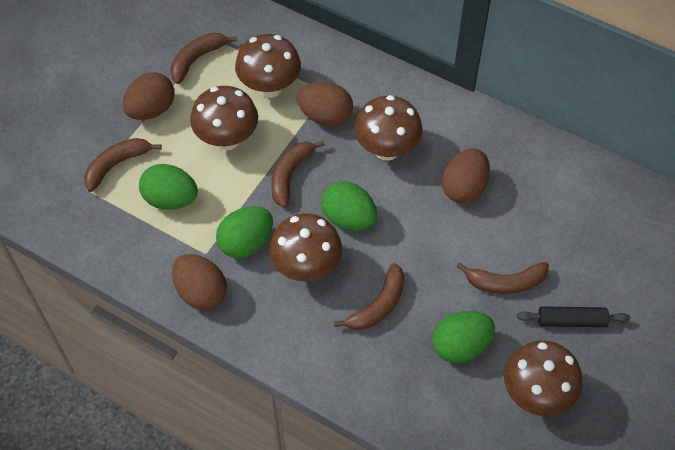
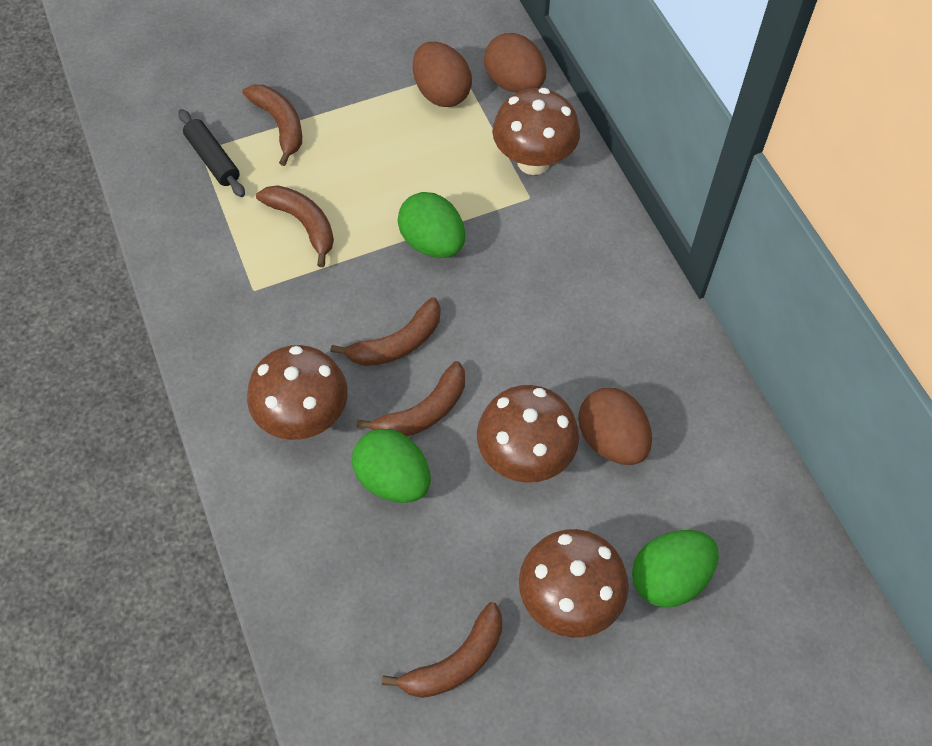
brown egg: [122,72,174,120] [172,254,227,310] [297,82,353,127] [442,148,490,204] = 4 -> [413,42,472,107] [484,33,546,93] [578,388,652,465] = 3
brown mushroom: [190,86,258,150] [235,34,301,98] [269,213,342,281] [354,95,423,161] [504,341,583,416] = 5 -> [247,345,348,440] [477,385,579,483] [492,88,580,175] [519,529,629,638] = 4
green egg: [139,164,198,210] [216,206,273,258] [321,181,377,230] [432,311,495,363] = 4 -> [352,429,431,503] [398,192,465,258] [632,530,719,608] = 3

